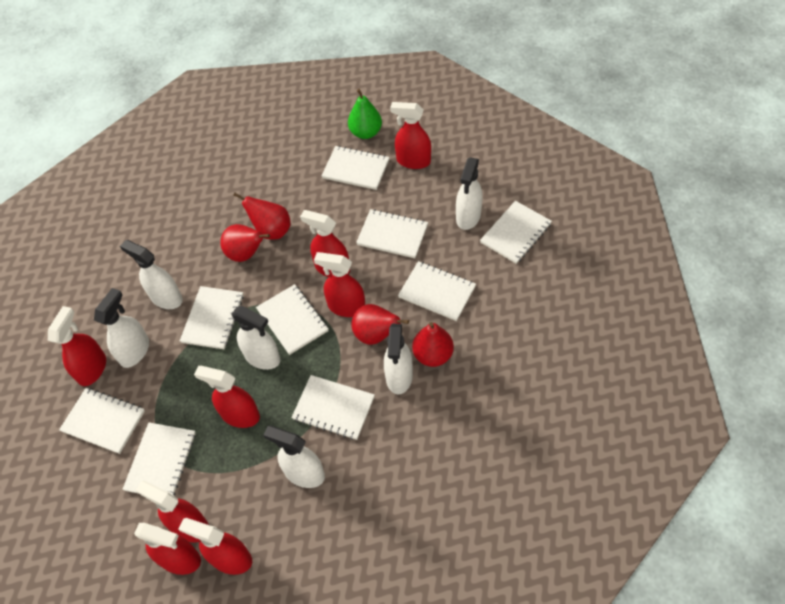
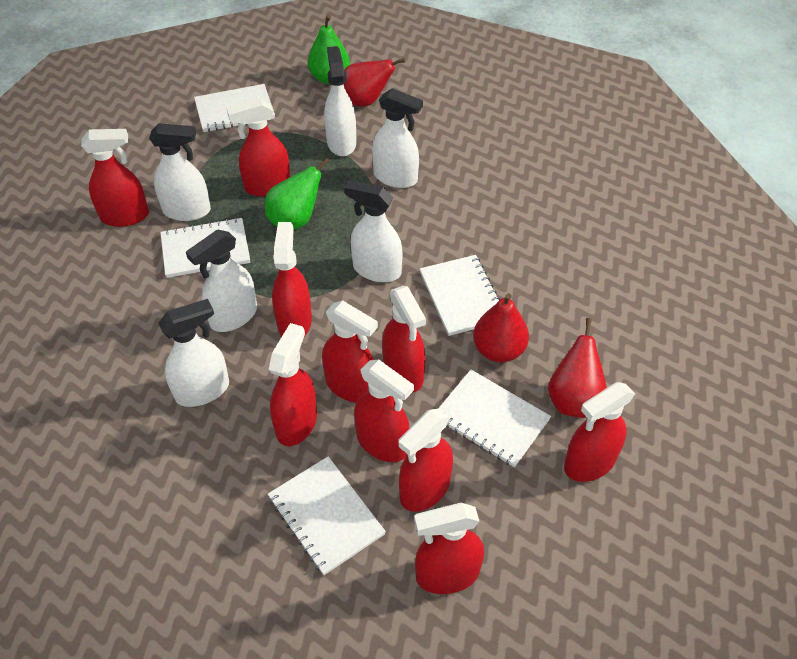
green pear: [348,89,382,139] = 1 -> [265,158,330,230] [307,15,350,84] = 2
red pear: [220,224,270,262] [233,193,291,240] [351,304,409,345] [412,322,454,367] = 4 -> [344,58,405,107] [473,293,529,362] [548,318,607,418] = 3
red spray bottle: [48,306,106,386] [134,523,201,575] [135,481,209,543] [179,518,252,575] [194,366,260,428] [300,210,350,277] [314,252,365,317] [390,102,431,169] = 8 -> [81,129,149,227] [227,98,290,196] [269,323,317,446] [272,222,312,337] [322,300,378,403] [354,360,414,462] [382,286,426,393] [399,409,453,512] [414,503,484,594] [564,382,635,482] = 10
white notebook: [59,388,145,454] [122,422,196,495] [180,286,244,350] [256,284,329,355] [291,375,375,440] [321,146,390,190] [356,209,428,258] [398,261,476,321] [480,201,552,264] = 9 -> [160,217,250,278] [194,84,275,132] [268,456,386,575] [420,255,500,336] [438,370,551,467] = 5

